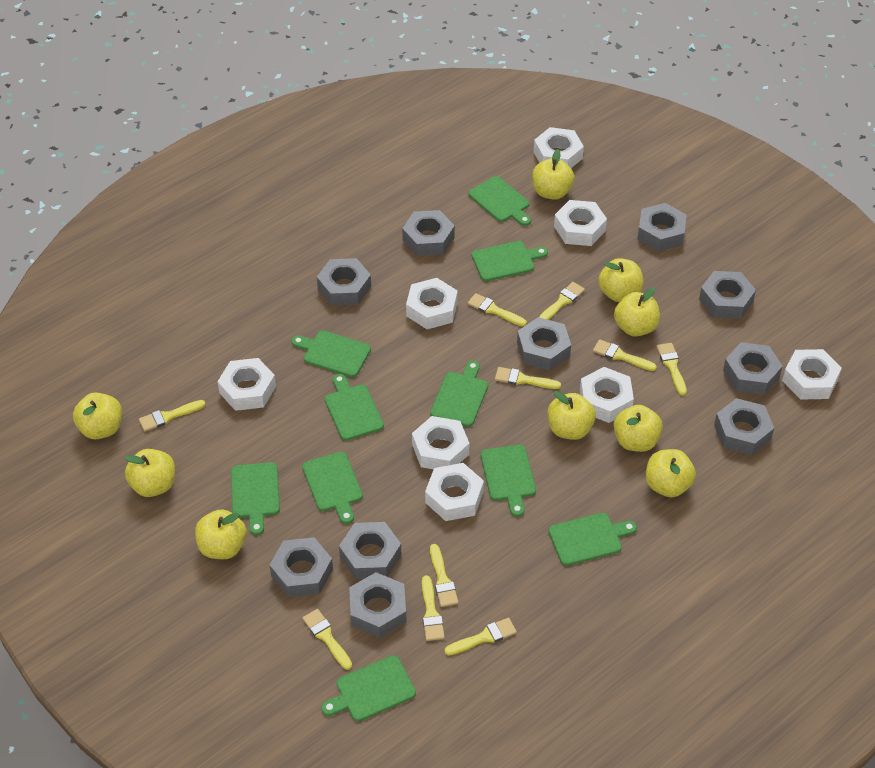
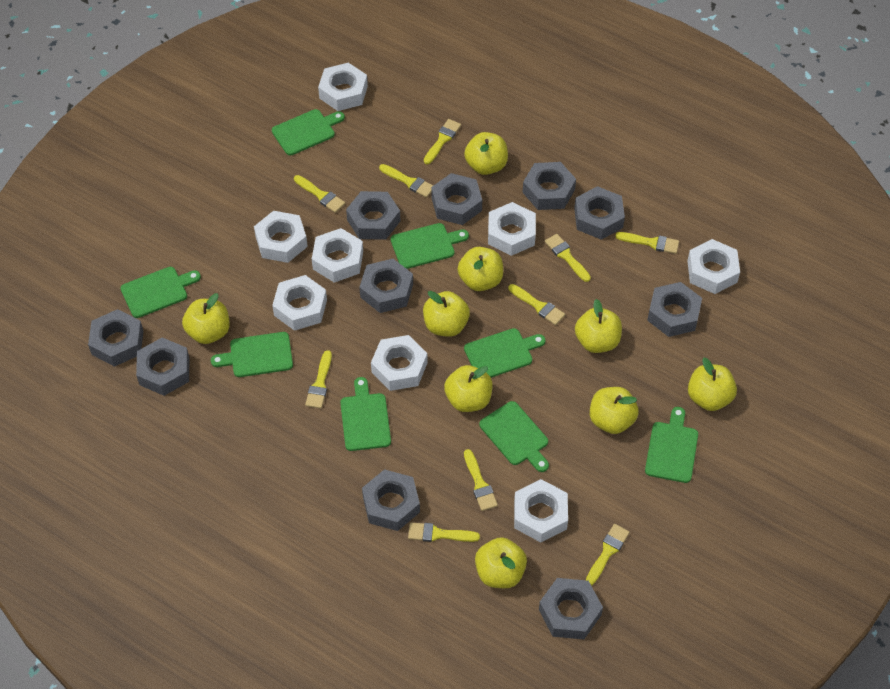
green cutting board: [231,462,280,535] [291,330,371,377] [302,452,363,524] [321,655,416,722] [325,374,384,441] [430,361,488,427] [468,176,531,226] [472,241,548,281] [481,445,536,517] [548,513,637,566] = 10 -> [121,267,201,318] [211,332,293,377] [272,109,345,156] [340,377,391,451] [391,223,469,269] [464,328,546,378] [479,401,549,472] [645,407,698,483] = 8

